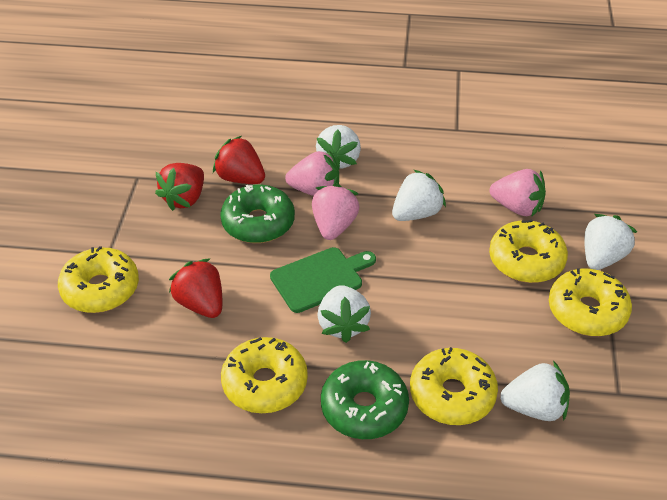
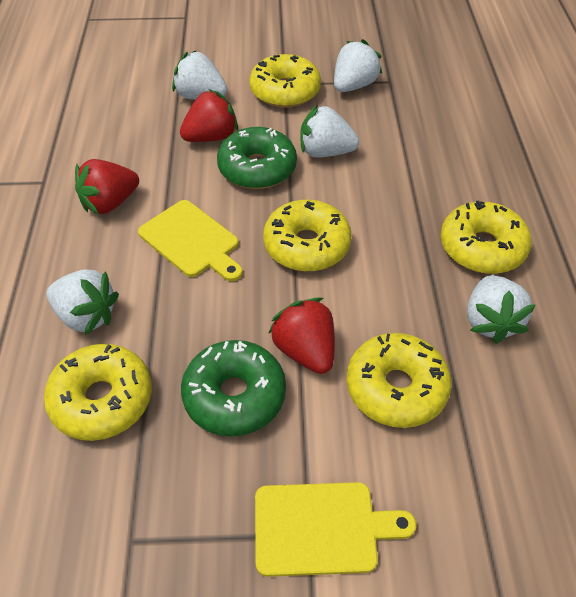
green cutting board: [270,247,376,313] = 1 -> none = 0
pink strawberry: [285,150,339,196] [312,183,359,240] [490,169,546,217] = 3 -> none = 0
yellow cutting board: none = 0 -> [138,200,243,281] [255,482,416,577] = 2

